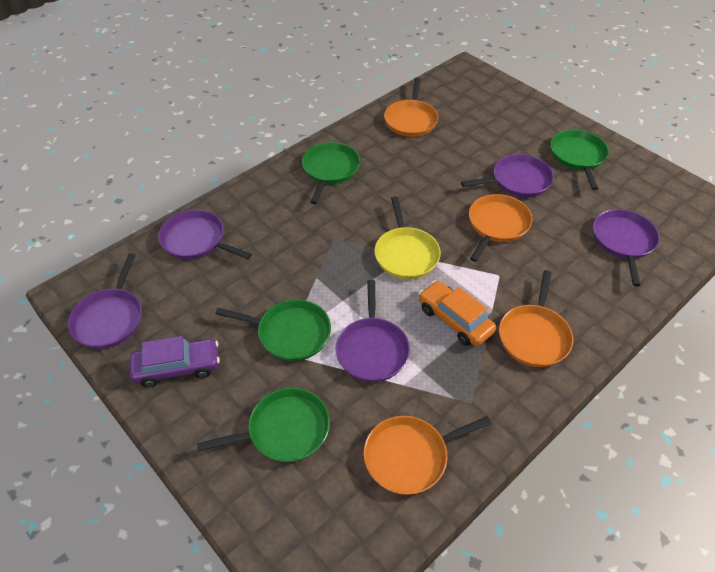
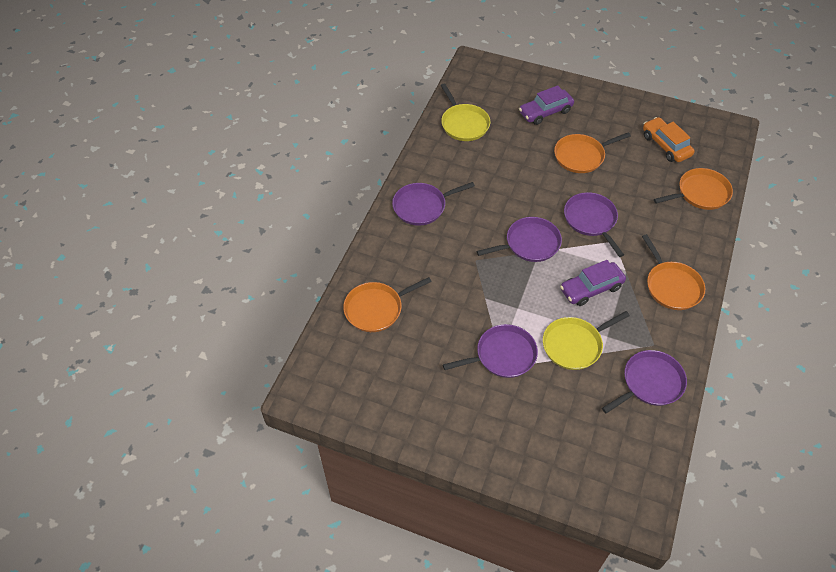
green pan: [197,388,330,462] [215,299,331,361] [302,142,360,204] [550,130,609,190] = 4 -> none = 0
purple car: [130,336,220,388] = 1 -> [519,85,574,125] [560,260,626,306] = 2
yellow pan: [374,197,441,279] = 1 -> [440,83,490,141] [543,311,630,370] = 2

